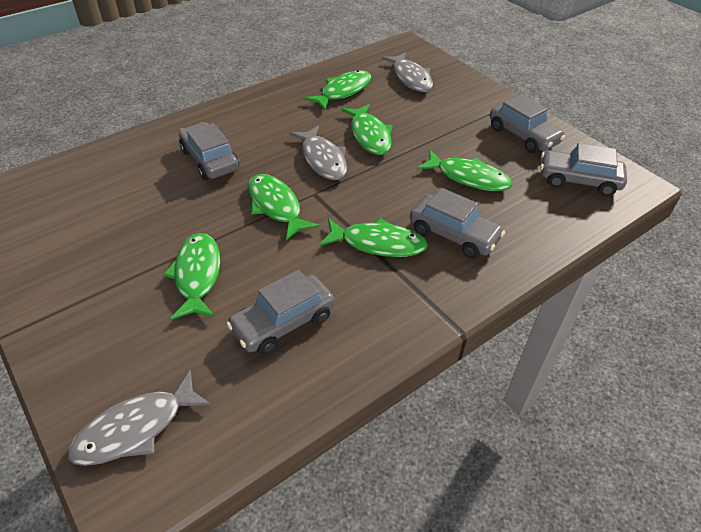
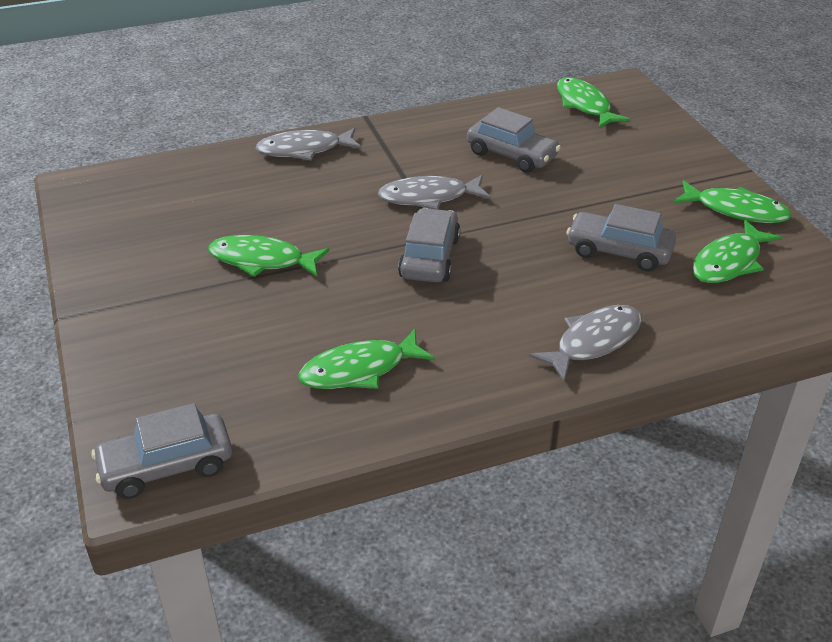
green fish: [163,233,220,320] [248,174,319,241] [304,70,371,110] [320,218,428,257] [341,104,393,155] [417,150,512,191] = 6 -> [208,235,329,277] [298,329,435,389] [557,77,630,129] [673,180,792,223] [692,220,782,283] = 5
grey car: [179,122,239,180] [226,270,335,355] [410,188,505,259] [490,94,565,153] [540,143,627,196] = 5 -> [91,403,232,499] [398,208,461,282] [467,107,561,173] [566,204,676,272] = 4

